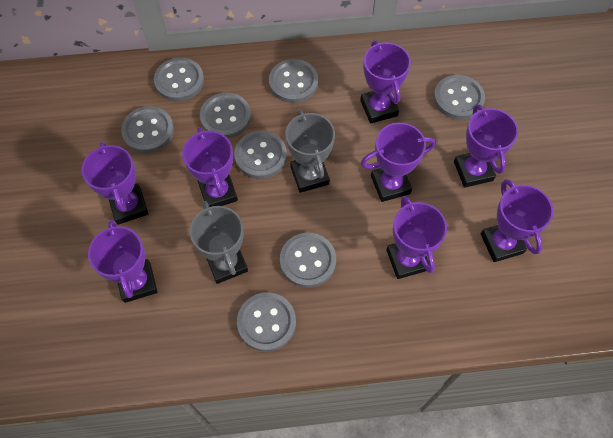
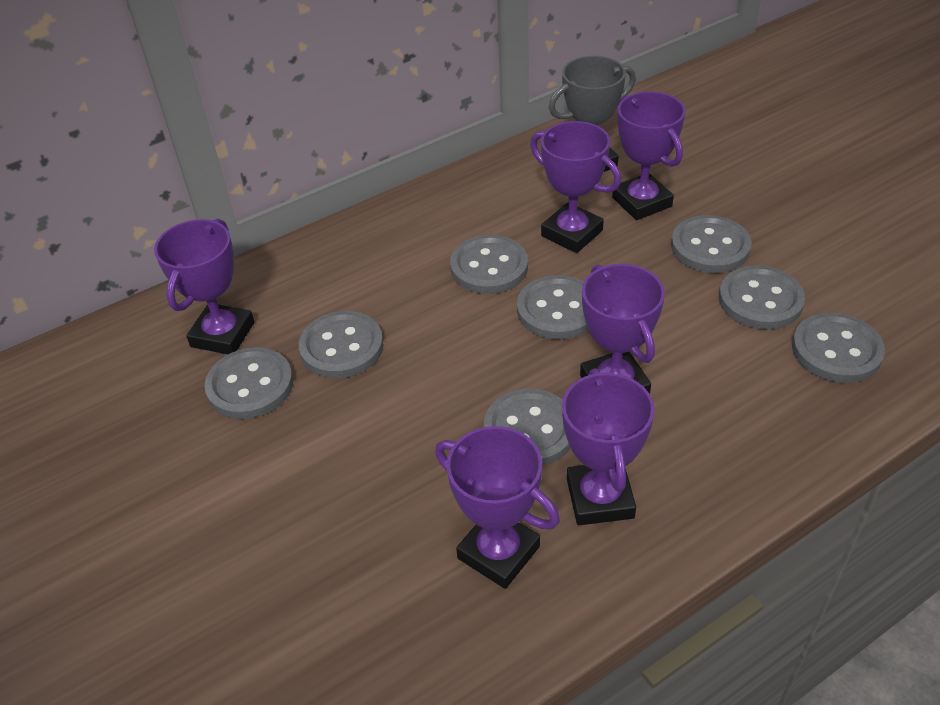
grey trophy: [190,201,248,284] [285,109,335,193] = 2 -> [549,56,636,172] = 1
purple trophy: [81,142,149,225] [88,220,157,303] [182,127,238,207] [360,41,411,123] [361,123,436,202] [386,196,447,279] [454,104,518,187] [481,179,553,262] = 8 -> [154,219,254,354] [435,426,560,589] [530,121,621,253] [562,368,655,525] [580,264,665,394] [612,92,685,220] = 6

